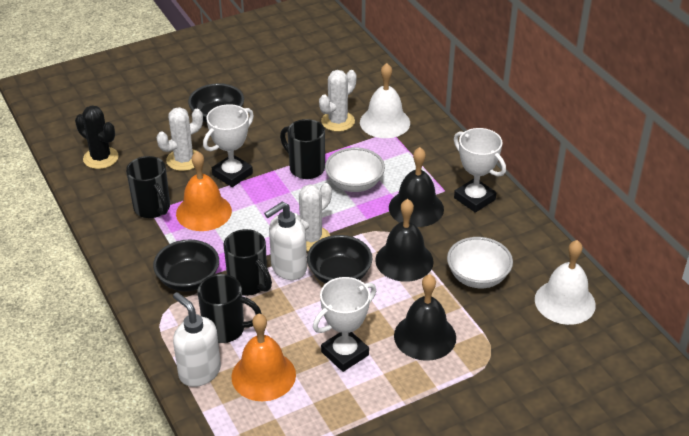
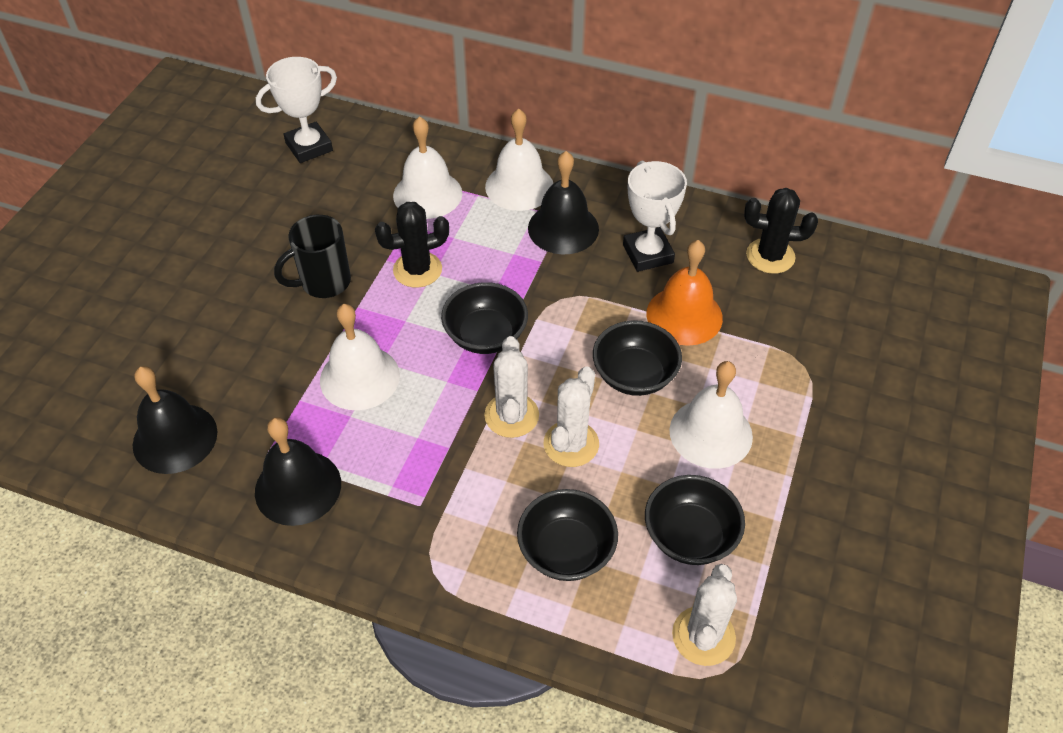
black bowl: [153,240,219,292] [188,83,244,122] [307,235,373,284] = 3 -> [441,282,528,354] [517,489,618,581] [593,320,682,396] [645,475,745,565] = 4
black cactus: [75,105,119,169] = 1 -> [375,202,449,288] [744,188,818,274] = 2
black mug: [126,156,170,218] [197,274,262,343] [223,229,272,296] [280,119,325,179] = 4 -> [274,215,351,298] = 1
orange bell: [176,151,232,231] [231,314,296,401] = 2 -> [646,240,723,346] = 1
white bell: [360,63,410,138] [535,240,596,325] = 2 -> [320,304,400,410] [393,116,462,219] [485,108,553,211] [669,361,753,469] = 4
white bowl: [325,147,385,192] [447,237,513,288] = 2 -> none = 0
white soap dispenser: [173,292,221,387] [264,202,307,280] = 2 -> none = 0
white trophy: [203,104,254,187] [313,277,376,372] [454,128,506,213] = 3 -> [256,57,337,163] [623,160,687,272] = 2

